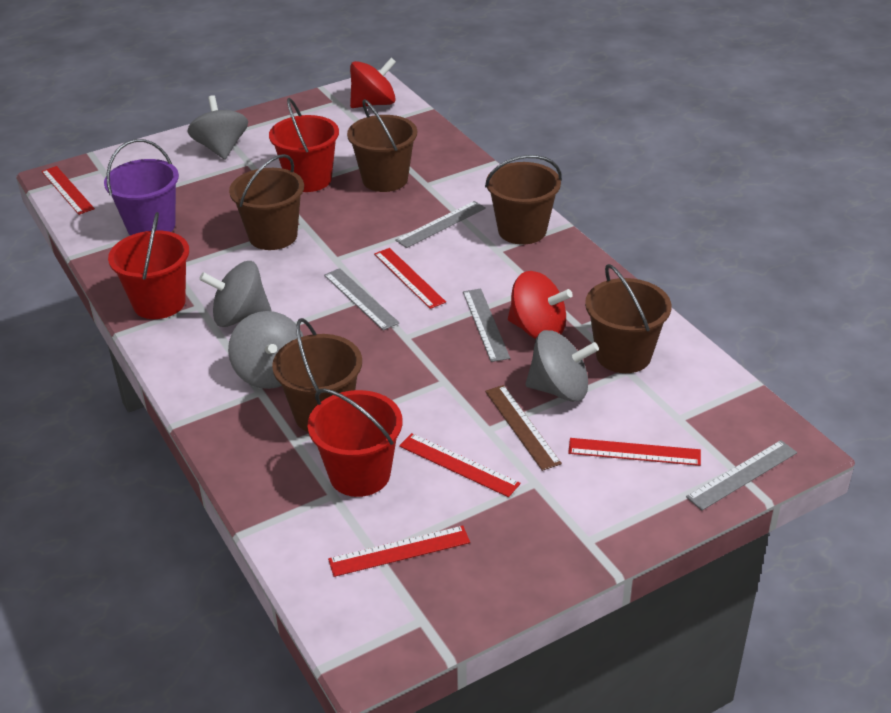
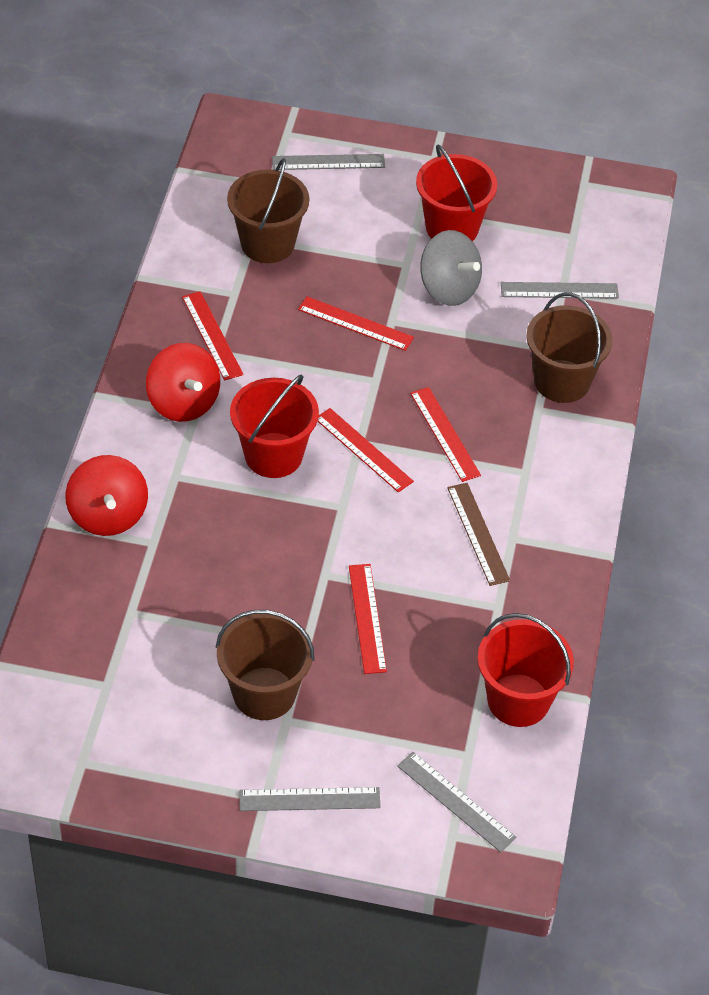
brown bucket: [229,154,304,250] [272,318,362,432] [347,99,417,192] [485,155,562,245] [585,264,671,373] = 5 -> [216,610,315,720] [227,158,309,263] [526,293,612,403] = 3
grey spinning top: [187,95,248,159] [199,261,272,327] [228,311,303,389] [526,330,599,402] = 4 -> [420,230,482,306] = 1
purple bucket: [104,139,179,235] = 1 -> none = 0

